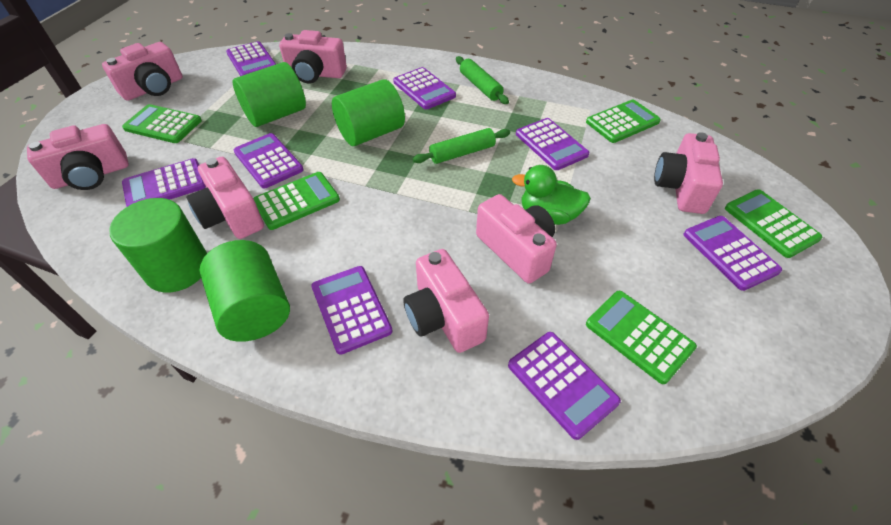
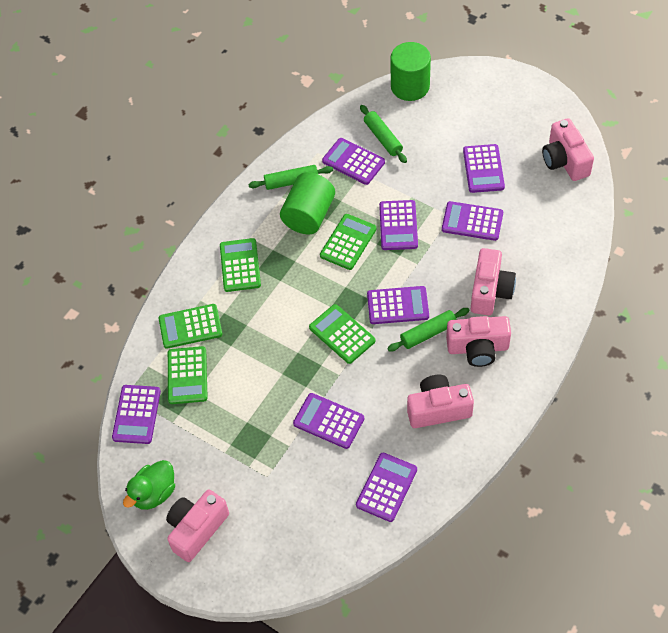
green cylinder: [109,198,207,292] [200,240,290,342] [233,62,306,127] [332,79,405,146] = 4 -> [280,172,335,234] [391,42,431,101] = 2
green rolling pin: [412,128,510,164] [456,56,509,104] = 2 -> [248,165,333,190] [360,105,407,163] [387,308,470,352] = 3
pink camera: [27,124,129,190] [102,42,183,101] [186,157,264,239] [279,30,347,84] [403,249,489,353] [476,194,557,284] [654,132,723,214] = 7 -> [166,490,229,562] [407,375,474,428] [446,316,511,367] [471,248,516,315] [542,118,594,181] = 5

